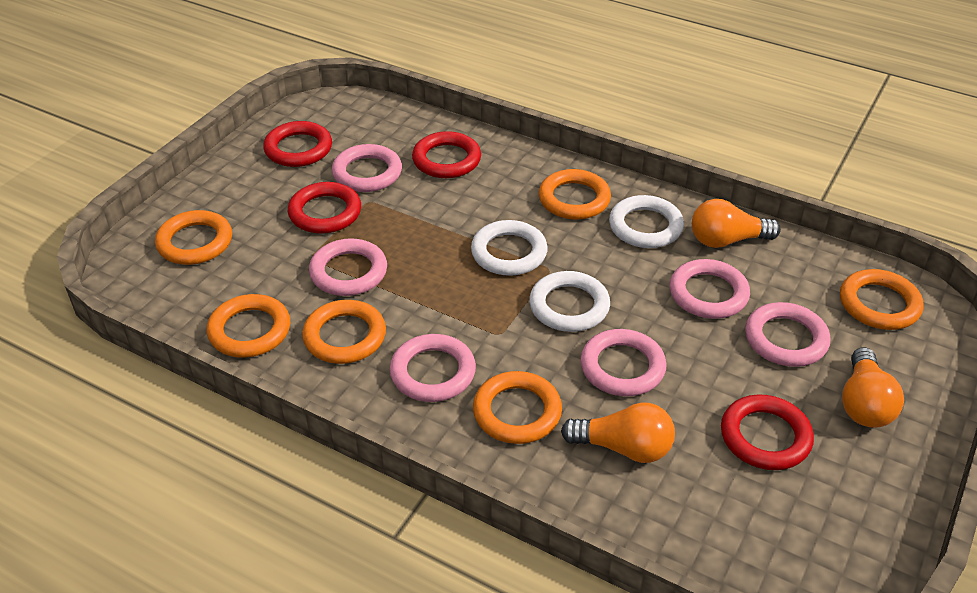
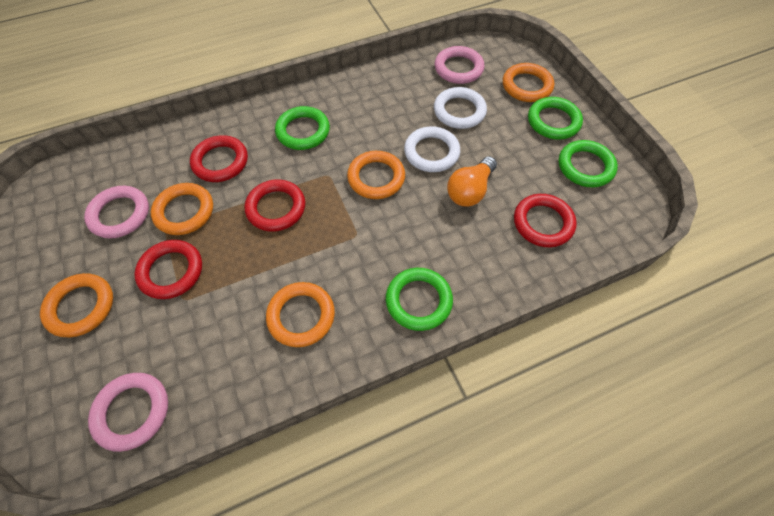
green ring: none = 0 -> [275,106,330,150] [386,268,453,331] [528,97,583,140] [559,140,618,187] = 4
orange light bulb: [561,402,675,463] [692,199,781,248] [842,347,904,428] = 3 -> [447,156,497,207] = 1
orange ring: [155,210,232,265] [207,294,290,358] [302,300,386,364] [473,371,562,444] [539,169,611,220] [840,269,923,330] = 6 -> [40,273,113,337] [151,183,213,235] [266,282,335,347] [347,151,405,199] [503,63,554,102] = 5
pink ring: [309,238,387,296] [332,144,402,192] [390,334,476,402] [580,329,666,396] [669,259,750,319] [745,302,830,367] = 6 -> [84,186,149,238] [88,373,168,452] [435,46,484,84] = 3
white ring: [471,220,548,276] [529,271,610,332] [609,195,684,248] = 3 -> [404,126,460,172] [434,87,487,129] = 2

